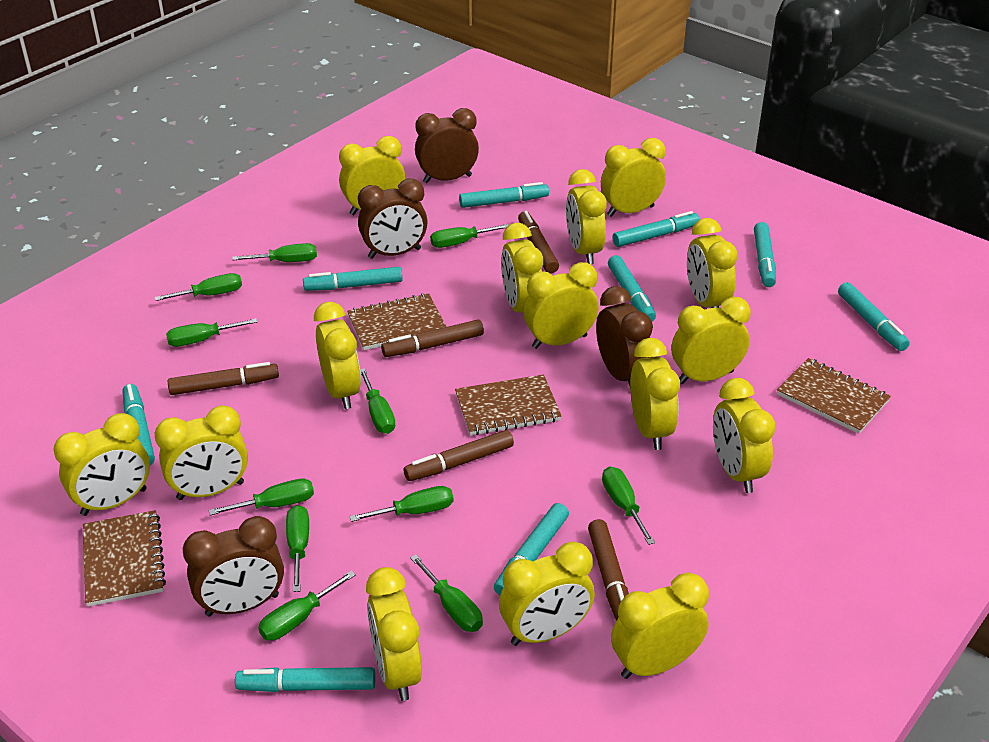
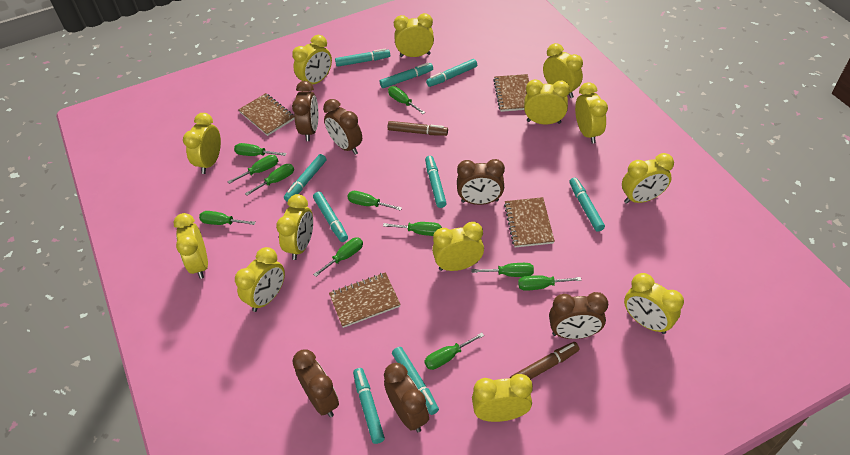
brown clock: [183,516,284,616] [358,179,428,259] [415,108,479,183] [596,286,653,386] = 4 -> [292,81,318,141] [292,349,339,417] [323,99,362,155] [384,363,429,432] [457,159,505,205] [549,292,608,339] = 6
brown marker: [168,362,279,395] [381,320,484,357] [403,430,514,481] [518,211,559,273] [588,519,629,621] = 5 -> [388,121,448,136] [510,342,580,380] = 2
yellow clock: [53,413,150,516] [155,405,248,500] [314,302,361,409] [339,136,405,215] [366,567,422,701] [499,542,595,646] [501,223,543,313] [524,262,599,349] [566,169,607,264] [601,138,666,217] [611,573,709,679] [630,338,680,450] [672,297,751,384] [687,218,738,308] [713,378,776,493] = 15 -> [173,213,208,279] [183,113,221,174] [235,247,285,312] [276,194,313,260] [292,35,332,84] [394,13,434,57] [432,222,484,271] [472,374,533,422] [524,79,570,124] [543,43,583,98] [575,82,608,144] [622,153,674,204] [624,273,684,334] = 13

